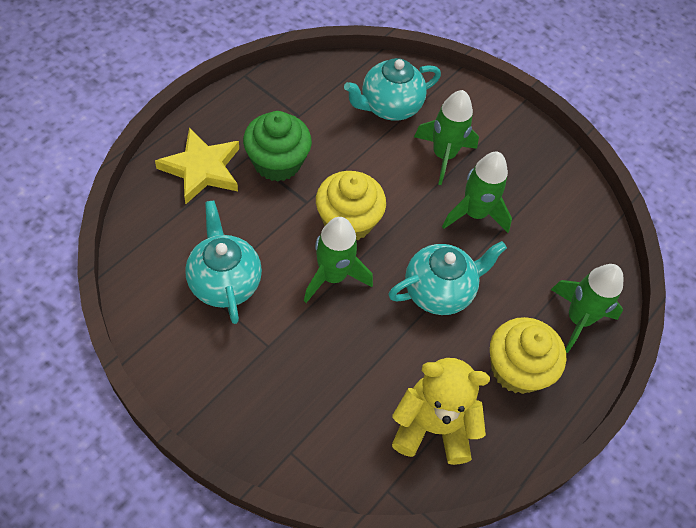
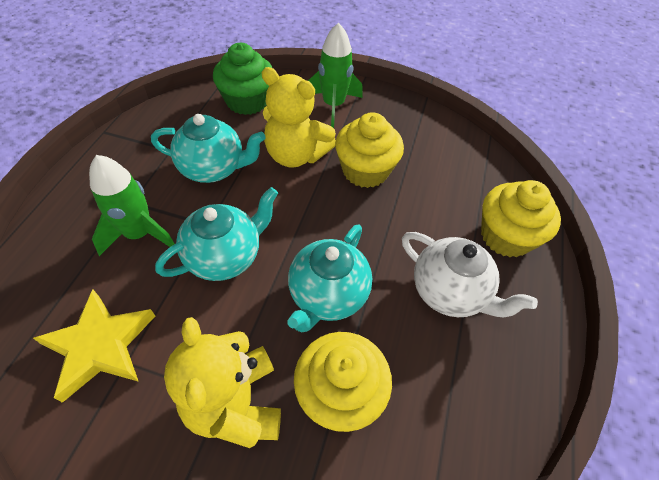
green rocket: [304,217,373,303] [414,90,479,185] [442,152,512,233] [551,264,623,353] = 4 -> [89,155,175,256] [308,22,363,128] = 2
white teapot: none = 0 -> [402,232,538,317] = 1
yellow cupcake: [316,171,386,240] [490,317,566,394] = 2 -> [294,332,392,432] [335,112,404,188] [481,180,561,257] = 3
yellow teddy bear: [392,358,490,465] = 1 -> [164,317,281,448] [262,67,336,168] = 2

